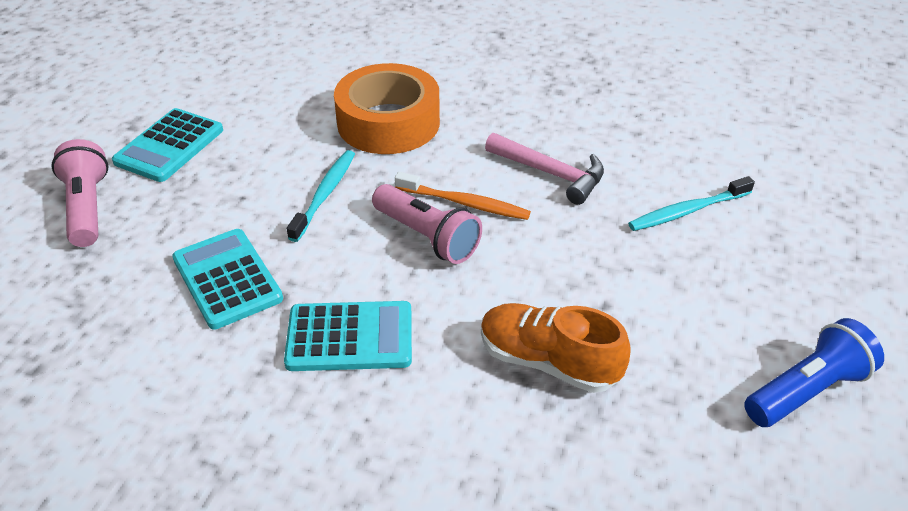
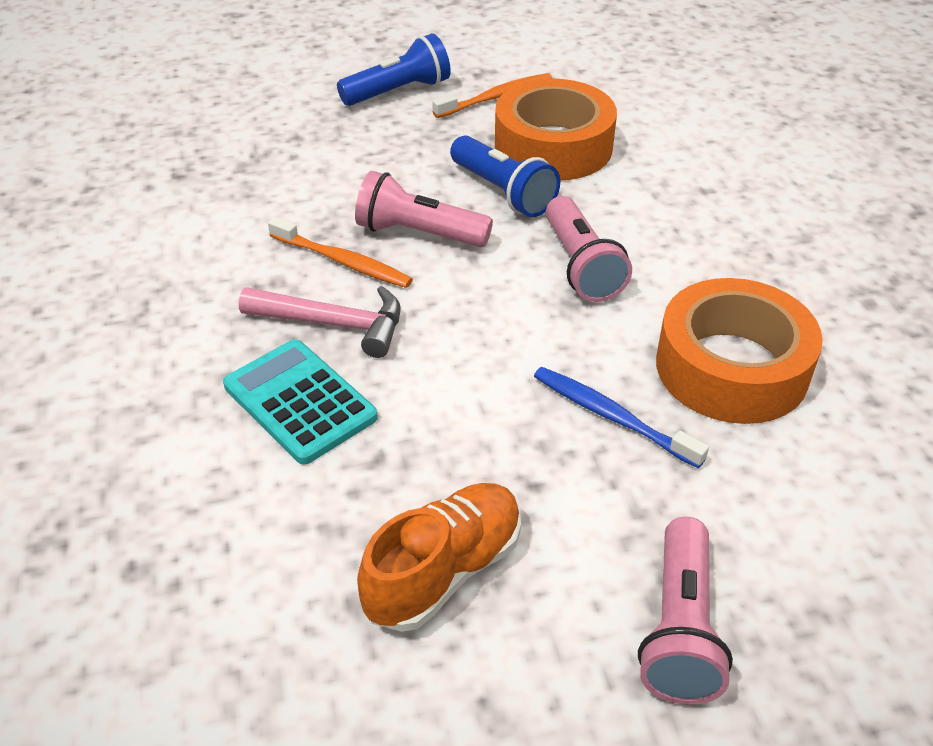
blue flashlight: [744,318,884,427] = 1 -> [337,33,451,106] [450,136,560,217] = 2
blue toothbrush: none = 0 -> [534,367,709,468] = 1
orange tape: [334,63,440,154] = 1 -> [495,79,617,181] [656,278,823,424] = 2
orange toothbrush: [395,172,531,220] = 1 -> [268,217,413,288] [432,73,552,118] = 2
pink flashlight: [52,139,108,247] [372,184,482,264] = 2 -> [355,171,493,247] [545,196,632,302] [638,517,733,705] = 3
turquoise calculator: [112,108,223,182] [172,229,283,329] [284,301,412,371] = 3 -> [223,339,378,465] = 1
turquoise toothbrush: [287,150,355,242] [628,176,755,231] = 2 -> none = 0

